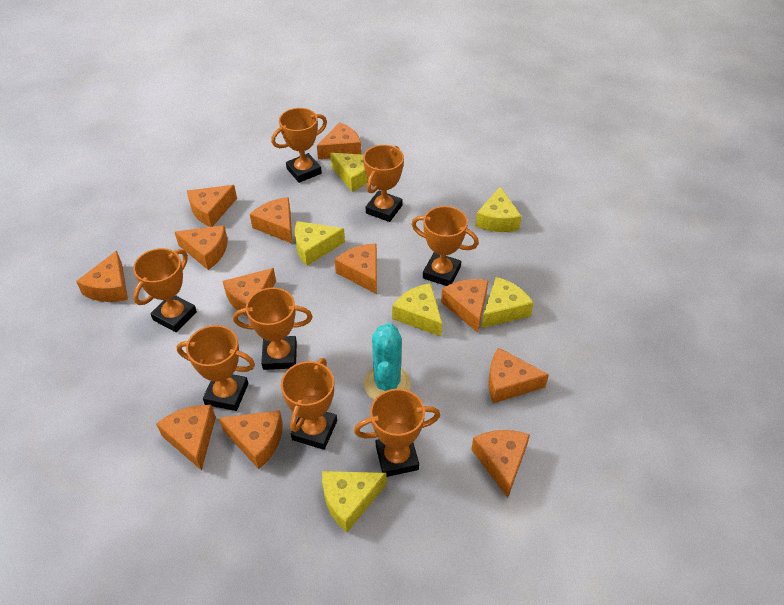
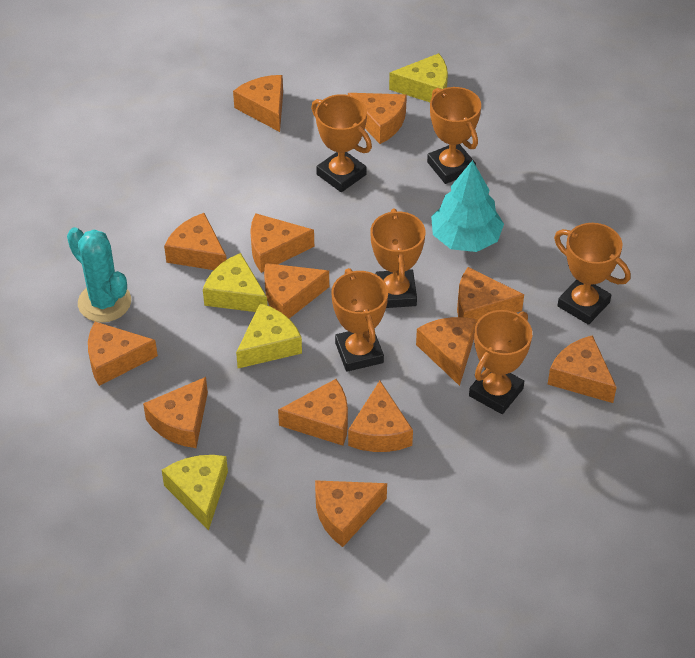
orange cheese: [76,251,128,302] [156,405,216,471] [175,225,228,270] [187,185,237,227] [219,410,283,469] [223,268,276,316] [250,197,292,243] [317,122,361,159] [335,243,377,294] [441,279,489,333] [471,430,530,498] [488,347,549,403] = 12 -> [88,322,158,386] [143,377,208,448] [164,213,227,270] [233,75,283,132] [250,213,314,273] [264,263,329,318] [278,379,348,446] [315,480,387,547] [348,93,407,144] [348,381,413,452] [416,317,477,386] [457,267,524,323] [548,335,617,403] = 13
orange trophy: [133,248,197,332] [176,325,255,411] [233,288,312,370] [271,108,327,183] [281,358,337,450] [354,389,440,477] [363,145,404,222] [411,206,479,286] = 8 -> [311,94,372,192] [331,268,388,372] [370,208,425,308] [427,87,481,184] [469,310,532,414] [554,223,630,325] = 6
turquoise tree: none = 0 -> [431,160,504,252] = 1
yellow cheese: [295,221,345,266] [322,471,387,532] [330,153,368,192] [392,283,442,337] [475,187,522,232] [481,277,534,328] = 6 -> [162,455,228,530] [203,253,268,312] [236,303,302,368] [389,53,448,102] = 4

